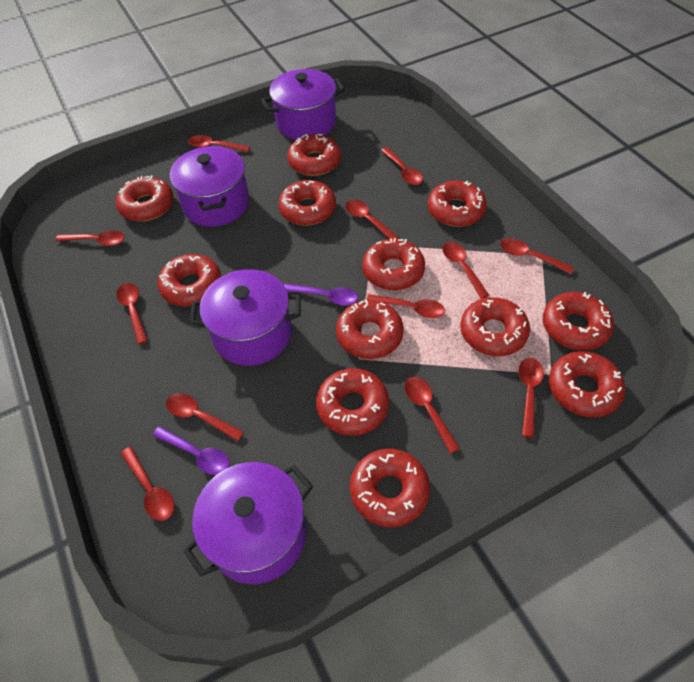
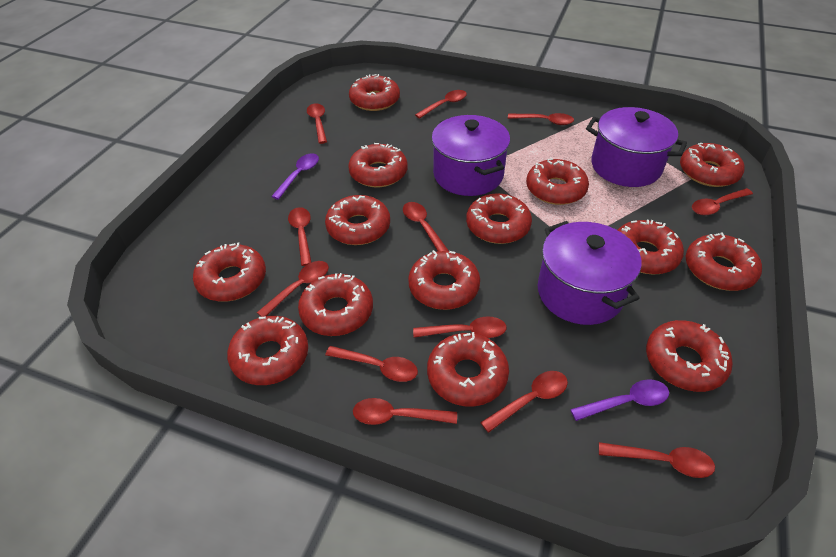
purple pot: [170,146,249,227] [183,462,313,584] [190,269,301,366] [261,69,345,140] = 4 -> [432,115,510,196] [538,221,641,325] [586,107,687,187] = 3
red donut: [116,175,174,221] [157,254,221,306] [278,180,336,226] [287,134,341,176] [316,368,389,436] [336,299,404,359] [350,449,430,527] [362,238,425,291] [428,181,487,227] [460,297,530,356] [543,292,614,350] [549,351,626,418] = 12 -> [193,243,266,302] [227,316,308,385] [298,273,373,336] [325,195,390,245] [348,143,407,188] [349,74,400,111] [408,250,480,310] [427,332,509,407] [466,193,532,244] [526,158,589,205] [618,220,684,275] [646,320,733,392] [680,143,744,187] [685,232,762,291] = 14

